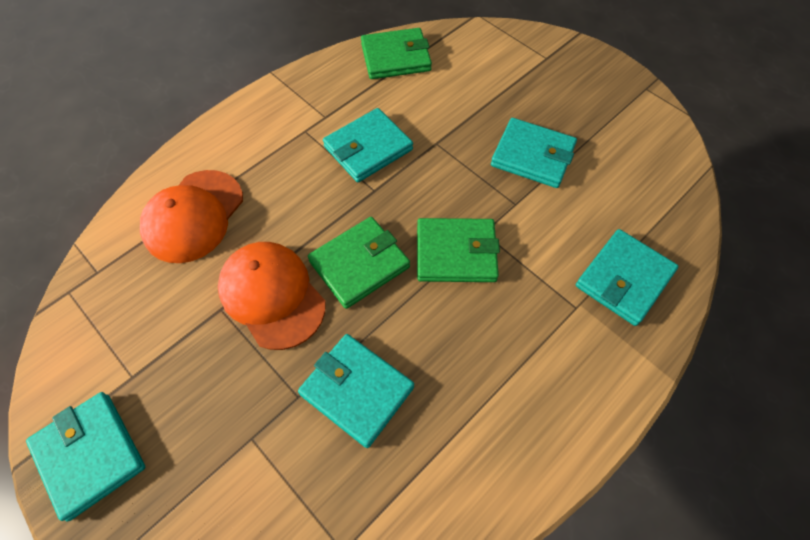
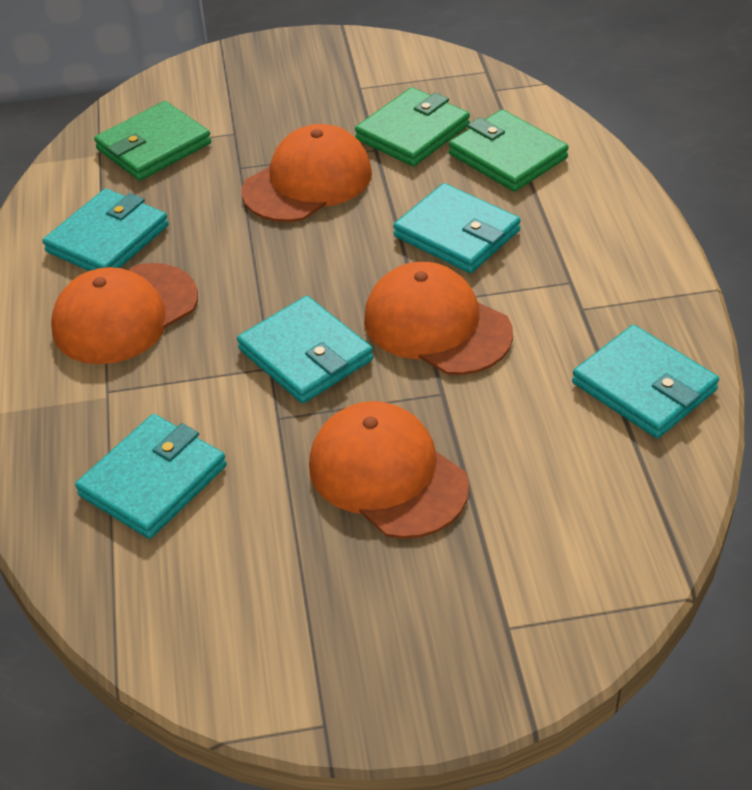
orange cap: [140,170,243,263] [218,242,326,350] = 2 -> [51,263,198,364] [242,124,372,222] [309,401,469,539] [364,262,513,375] = 4

